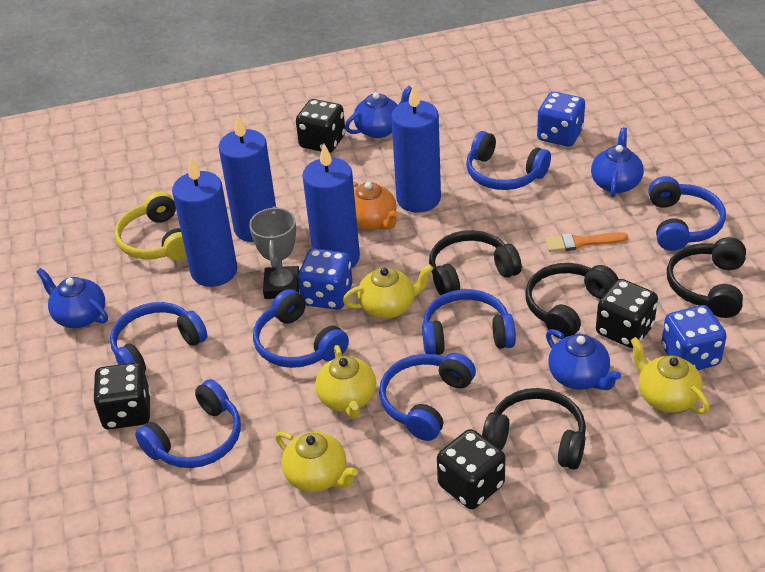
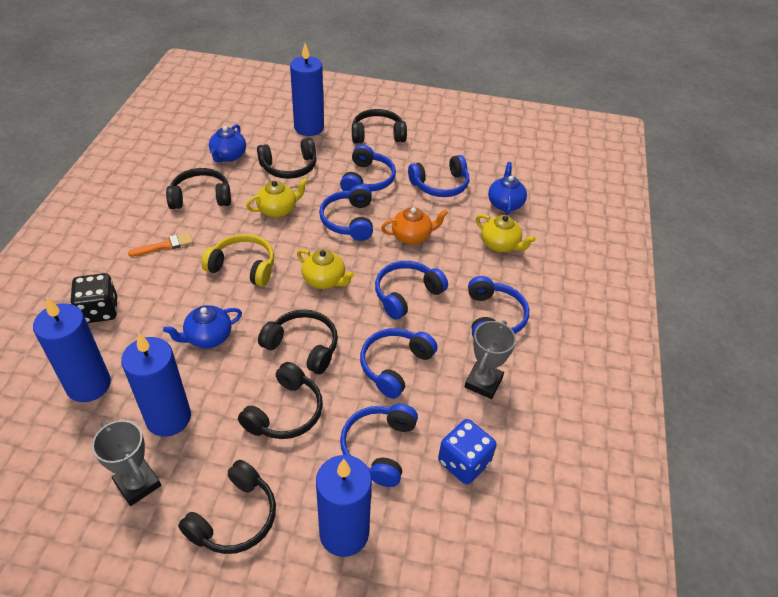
black dice: [93,362,151,430] [296,99,345,153] [437,429,505,509] [596,279,658,348] = 4 -> [70,273,117,323] = 1
black headphones: [429,230,522,296] [482,388,586,469] [525,263,618,339] [667,237,746,318] = 4 -> [166,168,231,209] [178,460,276,554] [238,362,323,439] [257,138,316,179] [258,309,338,374] [352,109,407,143] = 6
blue dice: [298,249,352,310] [537,92,585,147] [661,305,727,370] = 3 -> [438,419,497,484] = 1
blue teapot: [37,268,108,328] [345,86,412,138] [546,329,621,390] [591,127,644,197] = 4 -> [163,305,242,348] [209,124,246,163] [488,162,527,215] = 3
grey trophy: [249,206,299,299] = 1 -> [92,420,161,506] [464,321,516,399] = 2
yellow teapot: [275,431,358,492] [315,345,376,419] [343,264,434,319] [630,337,709,414] = 4 -> [246,178,308,218] [297,249,355,289] [476,214,536,252] = 3

